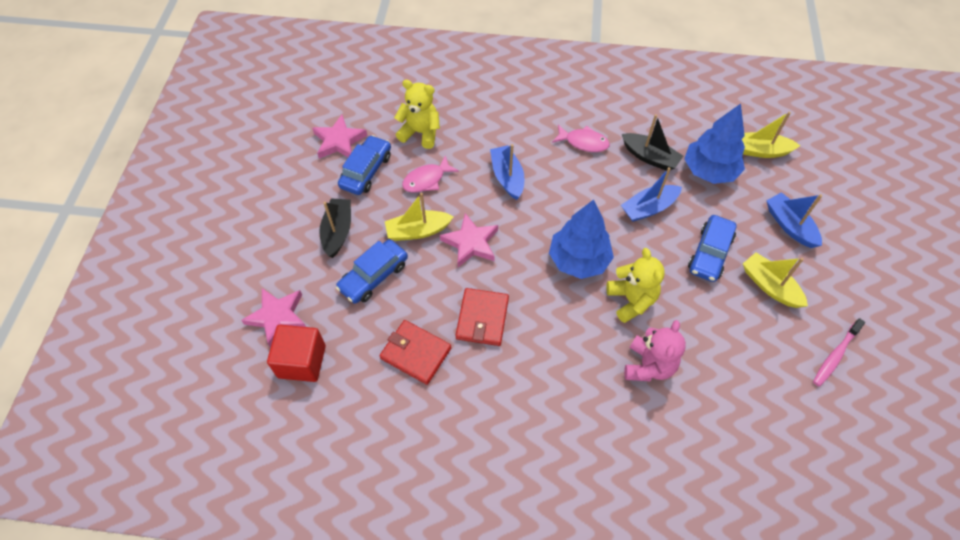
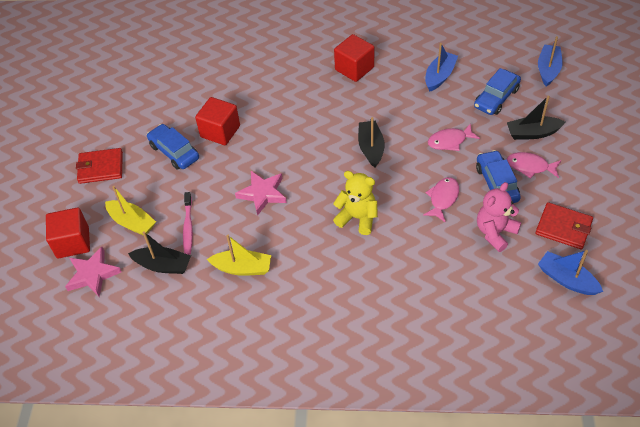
black boat: [319,199,351,258] [622,114,683,171] = 2 -> [128,231,191,274] [358,117,385,168] [507,95,565,140] = 3
blue tree: [549,199,614,279] [684,104,745,184] = 2 -> none = 0
pink fish: [402,155,459,193] [552,125,610,152] = 2 -> [423,177,459,222] [428,123,480,151] [507,152,561,179] = 3
pink star: [241,288,306,348] [312,115,367,159] [440,213,498,267] = 3 -> [65,247,122,297] [235,171,287,216] = 2
red cube: [267,325,326,382] = 1 -> [46,207,90,258] [195,97,240,145] [334,34,374,82] = 3
yellow boat: [385,193,454,241] [742,111,800,158] [743,252,808,308] = 3 -> [105,186,156,236] [207,235,271,276] = 2
yellow teddy bear: [394,80,440,149] [606,248,665,323] = 2 -> [333,171,378,235] = 1

